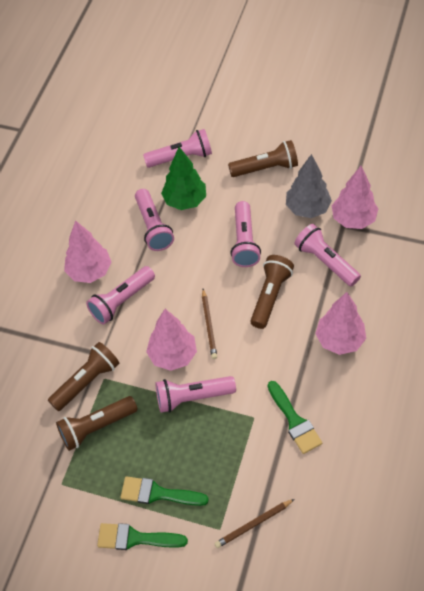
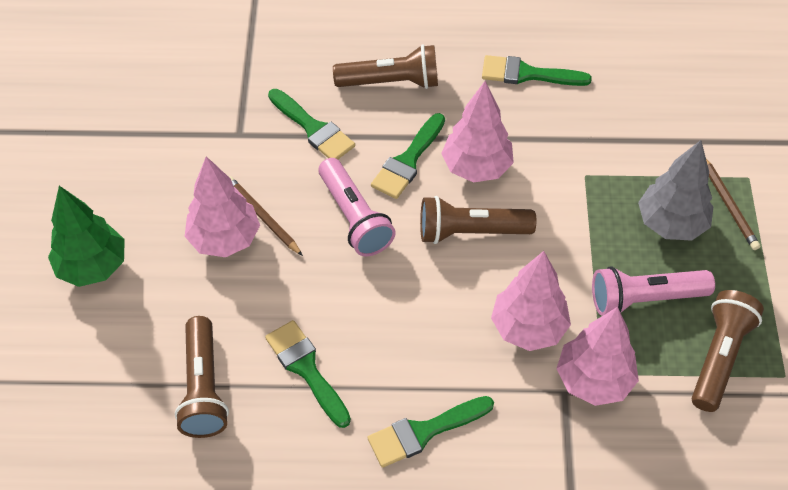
green brush: [97,523,188,550] [120,476,209,506] [268,381,322,454] = 3 -> [265,320,351,428] [268,89,355,159] [367,396,494,468] [371,113,445,199] [482,55,592,86] = 5
pink flashlight: [86,266,155,324] [135,189,174,251] [143,129,212,168] [156,376,236,413] [231,201,261,267] [294,224,361,286] = 6 -> [318,158,396,256] [592,266,715,316] = 2

